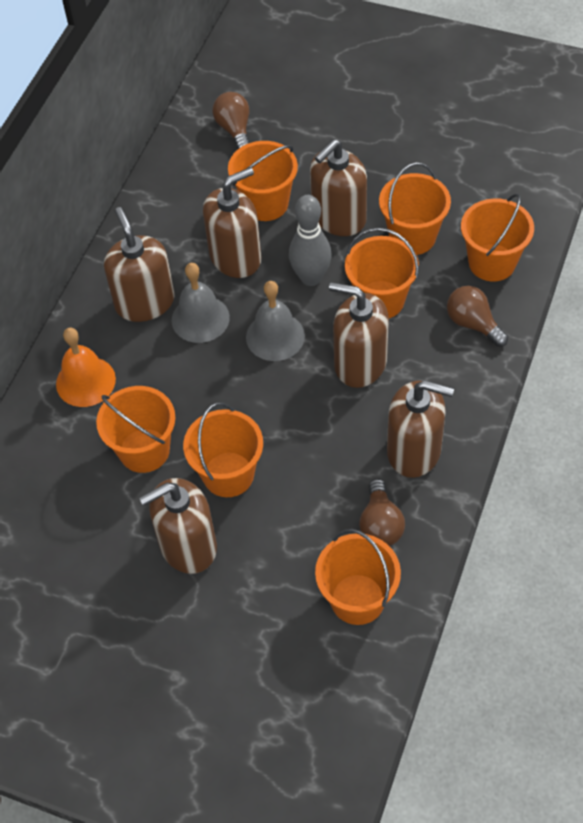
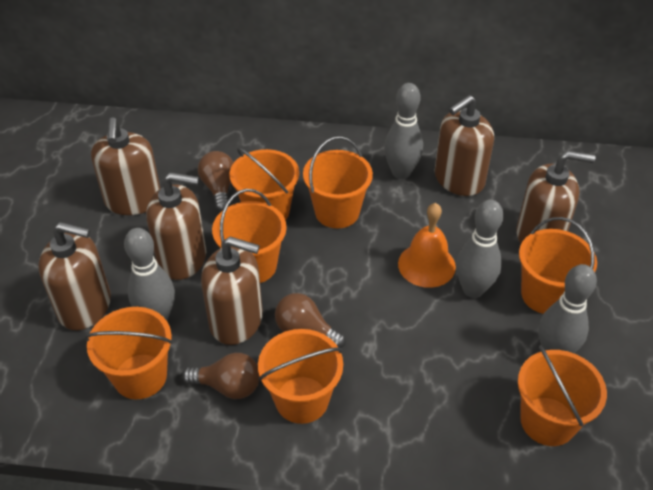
grey bell: [172,263,230,343] [246,281,305,361] = 2 -> none = 0
grey bowling pin: [289,195,332,286] = 1 -> [124,228,175,321] [384,83,423,179] [456,200,504,298] [539,264,597,353] = 4

